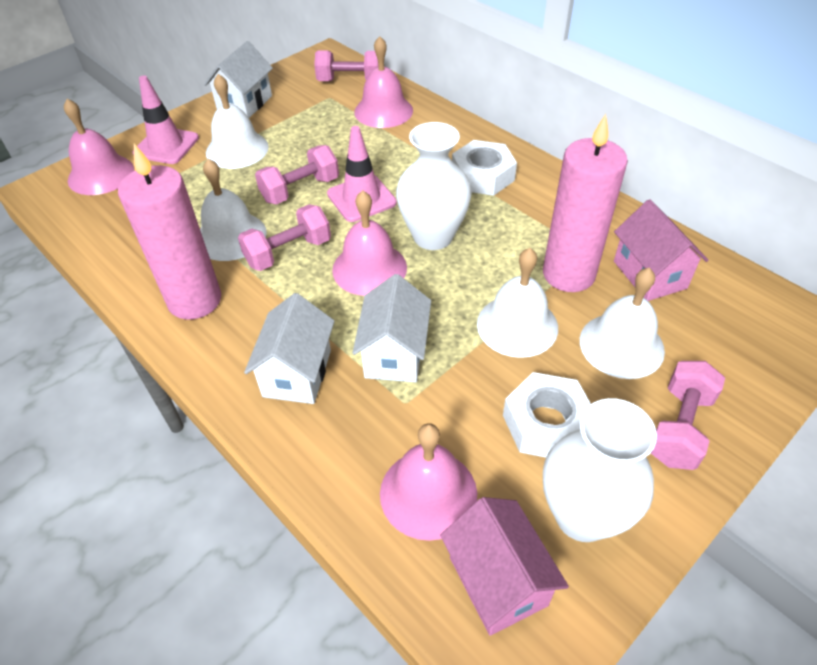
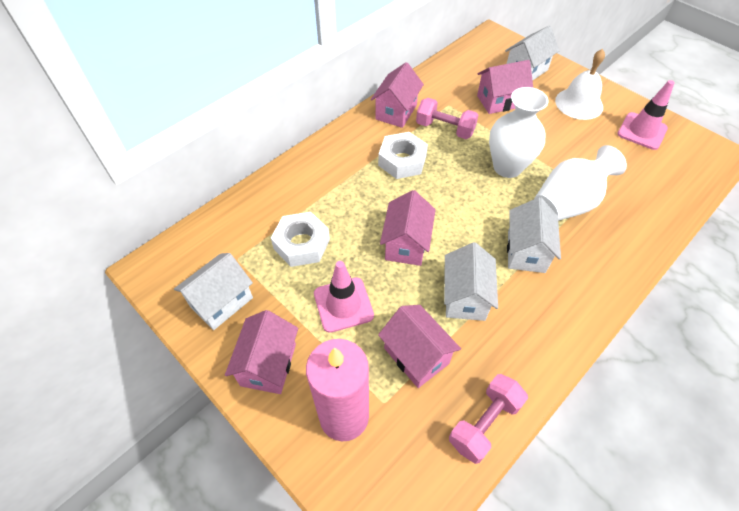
pink bell: [64,99,134,195] [332,190,407,296] [354,36,413,128] [380,424,477,541] = 4 -> none = 0
pink candle: [118,144,221,320] [543,114,628,292] = 2 -> [306,339,369,441] = 1
pink dumbbell: [238,204,331,271] [255,145,339,204] [314,50,378,81] [651,361,725,470] = 4 -> [416,98,478,139] [449,374,528,464] = 2
pink house: [440,497,569,635] [614,199,709,301] = 2 -> [225,310,298,394] [371,62,424,128] [378,305,461,388] [380,190,436,266] [477,60,533,114] = 5
white bell: [200,159,267,261] [206,74,269,169] [477,248,558,358] [580,268,665,379] = 4 -> [555,49,605,120] = 1
white house: [204,41,273,118] [244,293,335,404] [352,274,431,382] = 3 -> [174,253,253,330] [444,242,498,321] [505,25,560,81] [507,197,561,273] = 4

